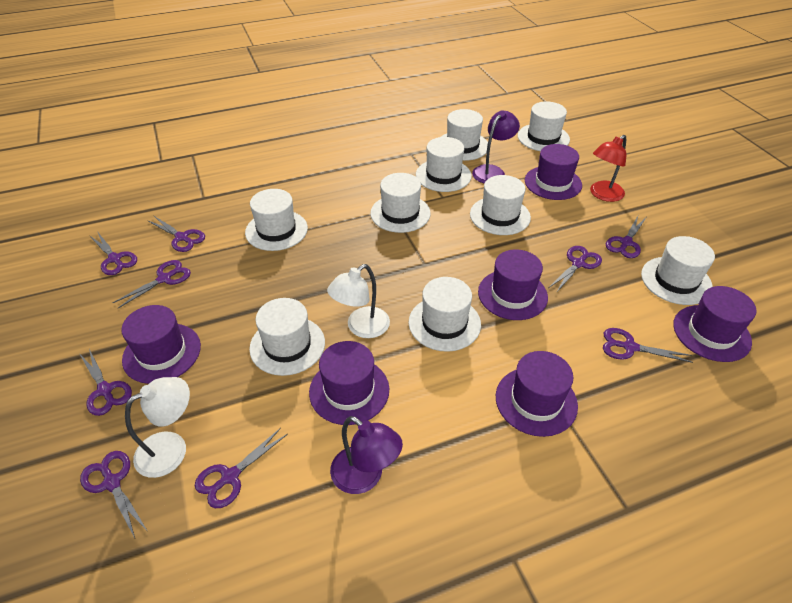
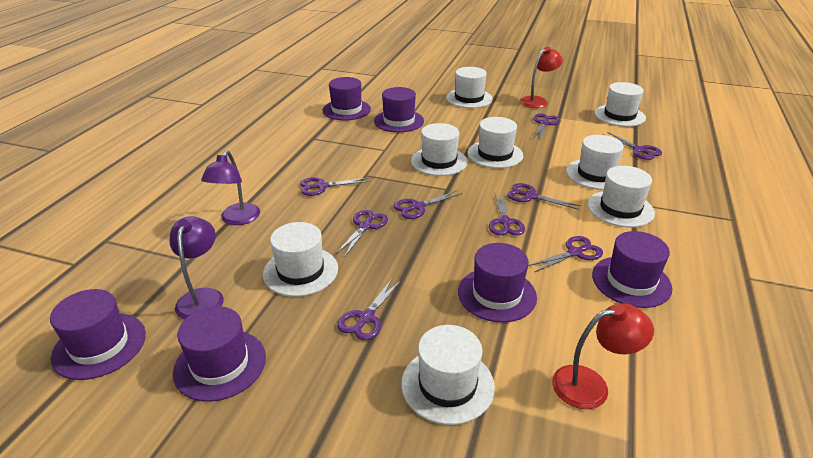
red lamp: [590,135,627,202] = 1 -> [520,47,563,108] [552,303,654,409] = 2
white hat: [245,189,308,251] [249,298,325,376] [370,173,431,233] [408,277,481,352] [416,137,472,192] [441,109,488,161] [470,175,531,235] [518,101,570,151] [641,236,715,305] = 9 -> [263,222,338,297] [401,325,495,425] [411,123,468,176] [446,67,493,108] [468,117,523,168] [566,135,624,190] [588,166,655,228] [594,82,646,127] = 8
white lamp: [125,377,190,478] [327,264,390,338] = 2 -> none = 0

